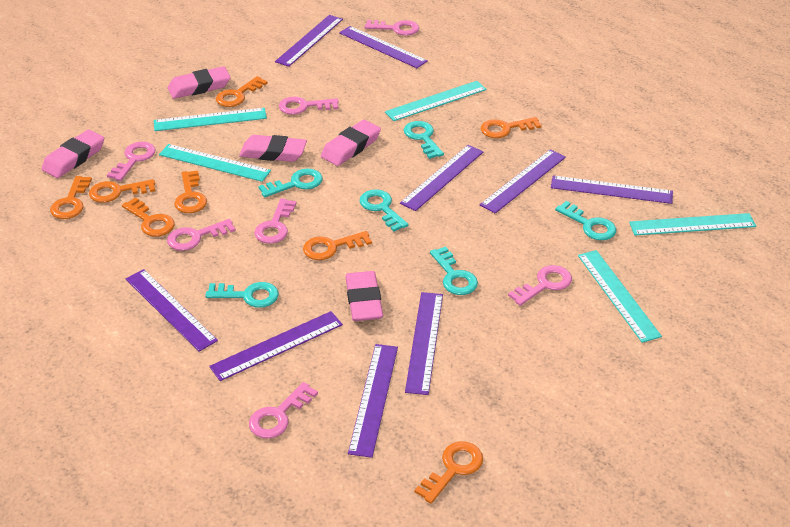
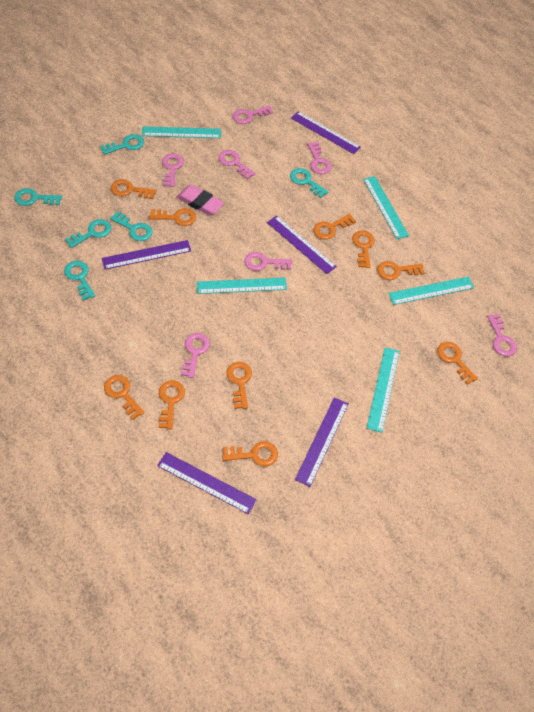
orange key: [50,176,92,219] [89,179,155,203] [122,197,175,236] [174,170,207,213] [216,76,268,107] [303,231,372,260] [414,441,483,504] [481,117,542,138] = 8 -> [104,375,145,420] [111,179,156,199] [149,208,196,226] [159,380,185,429] [222,441,278,467] [226,362,252,409] [313,214,356,240] [352,230,375,268] [377,261,424,280] [437,342,478,385] = 10
pink eraser: [42,130,104,178] [168,66,231,99] [239,135,307,162] [321,120,381,166] [345,271,383,321] = 5 -> [177,185,224,216] = 1
purple ruler: [126,269,218,352] [209,311,343,381] [275,15,343,67] [339,26,428,68] [348,344,398,458] [400,145,484,211] [405,292,443,395] [480,149,566,213] [551,176,673,204] = 9 -> [102,240,191,270] [157,452,257,514] [267,216,337,274] [291,111,361,154] [295,397,349,487] = 5

